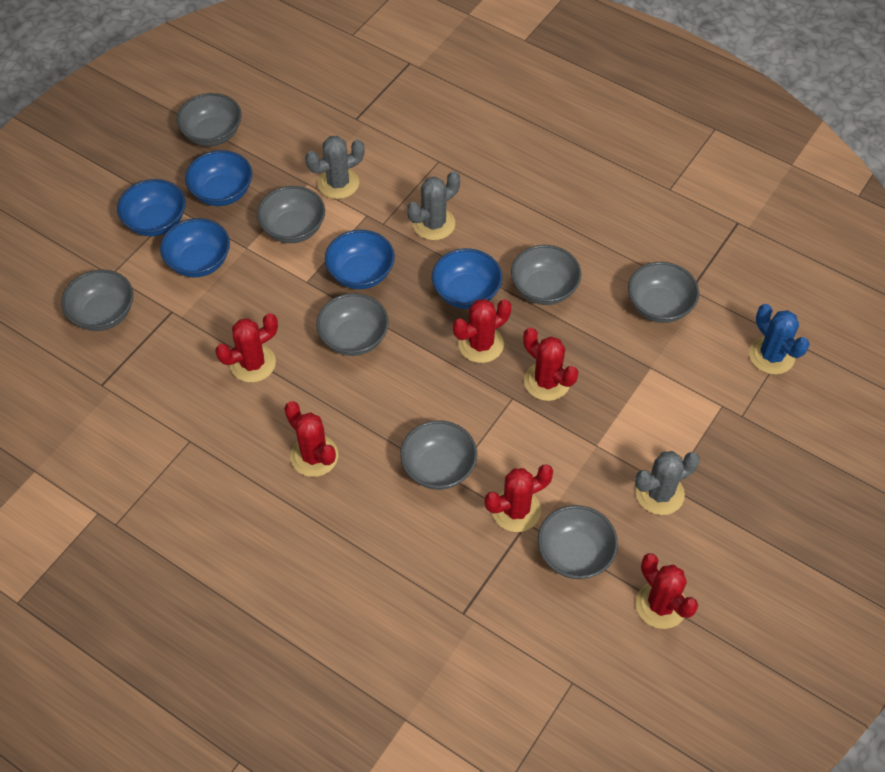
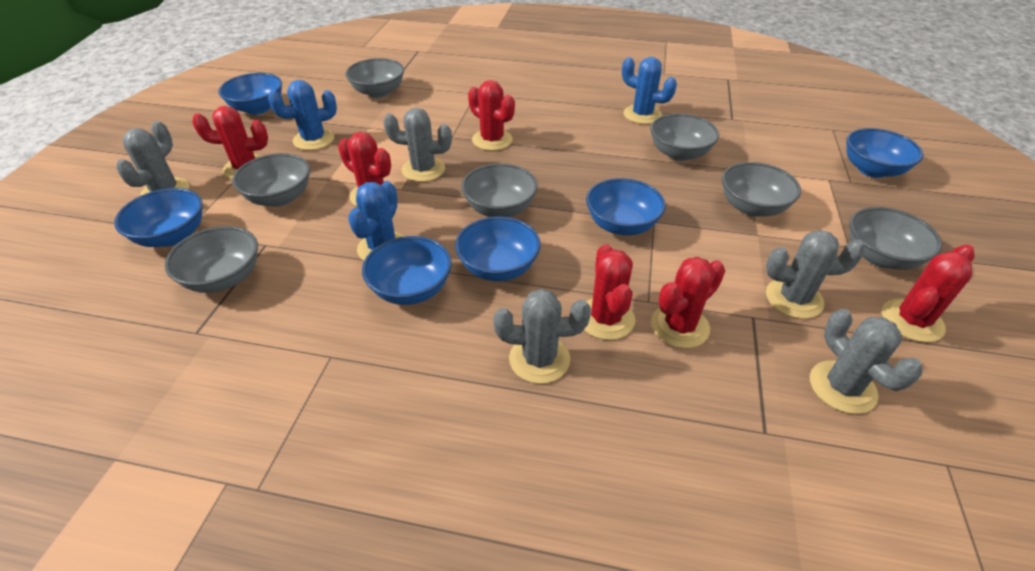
blue bowl: [117,179,186,236] [160,218,230,277] [185,150,252,206] [325,230,395,289] [432,249,502,309] = 5 -> [114,188,203,247] [219,73,282,115] [362,236,452,305] [455,217,541,281] [586,178,666,236] [846,128,924,178] = 6
blue cactus: [749,304,810,375] = 1 -> [268,80,337,150] [348,181,404,261] [622,57,677,124] = 3
grey bowl: [61,270,133,331] [176,93,242,146] [257,186,325,243] [316,293,389,356] [400,420,477,490] [511,245,581,305] [538,505,618,579] [628,262,699,323] = 8 -> [165,226,258,293] [232,153,310,207] [345,58,404,98] [461,163,538,217] [650,114,719,161] [722,162,801,217] [849,207,942,270] = 7
grey cactus: [305,136,365,199] [407,171,460,240] [635,451,700,515] = 3 -> [116,121,189,196] [383,108,452,182] [493,289,591,384] [766,230,865,319] [810,309,923,414] = 5

